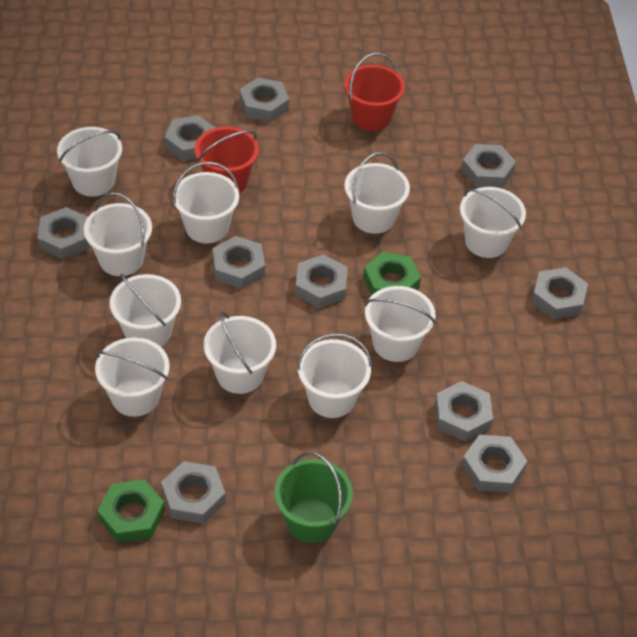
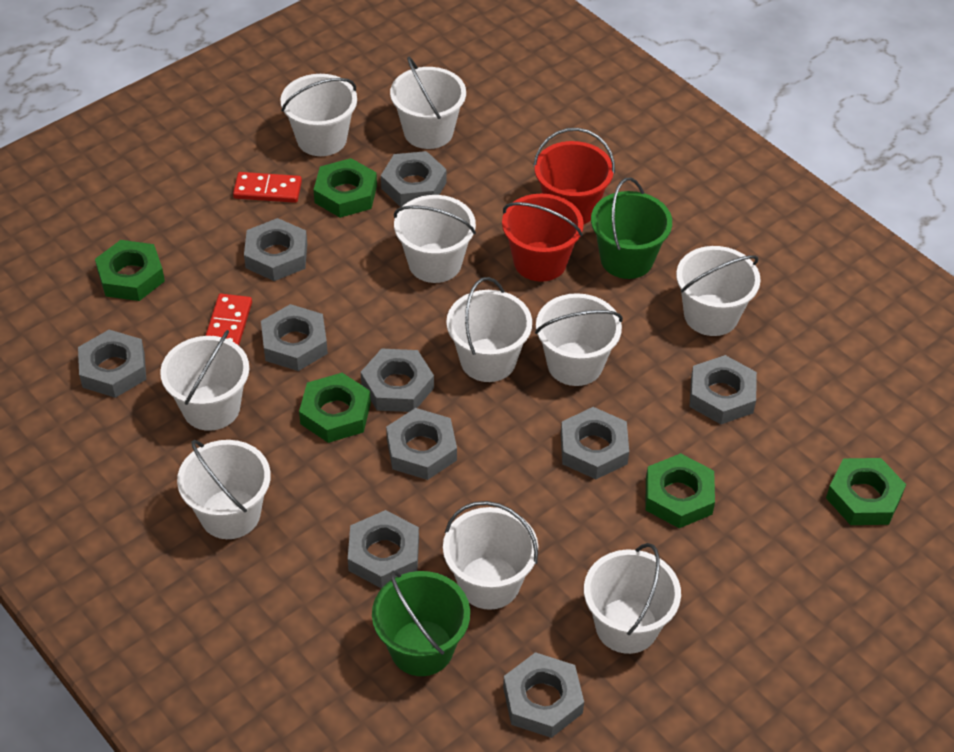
green bucket: [274,451,353,543] = 1 -> [372,571,470,676] [591,178,672,279] = 2
green nut: [97,480,165,543] [363,252,421,295] = 2 -> [95,240,165,301] [299,373,371,443] [314,158,377,218] [646,453,715,528] [826,458,906,525] = 5
red domino: none = 0 -> [205,294,252,345] [233,172,302,203] = 2

